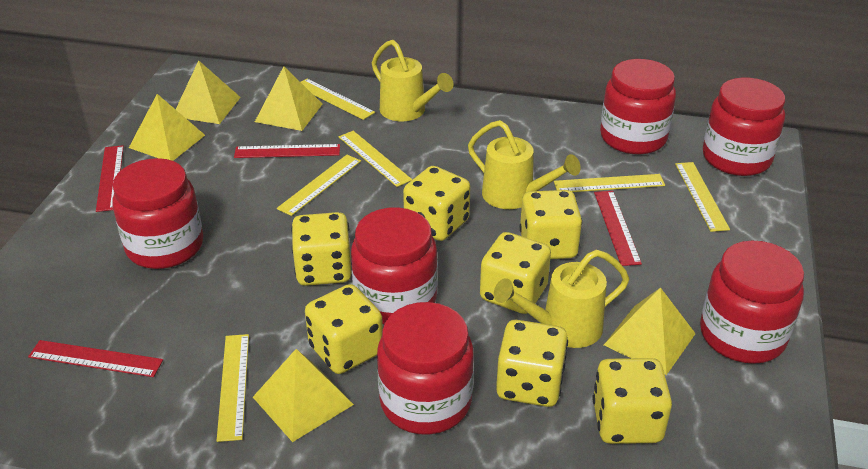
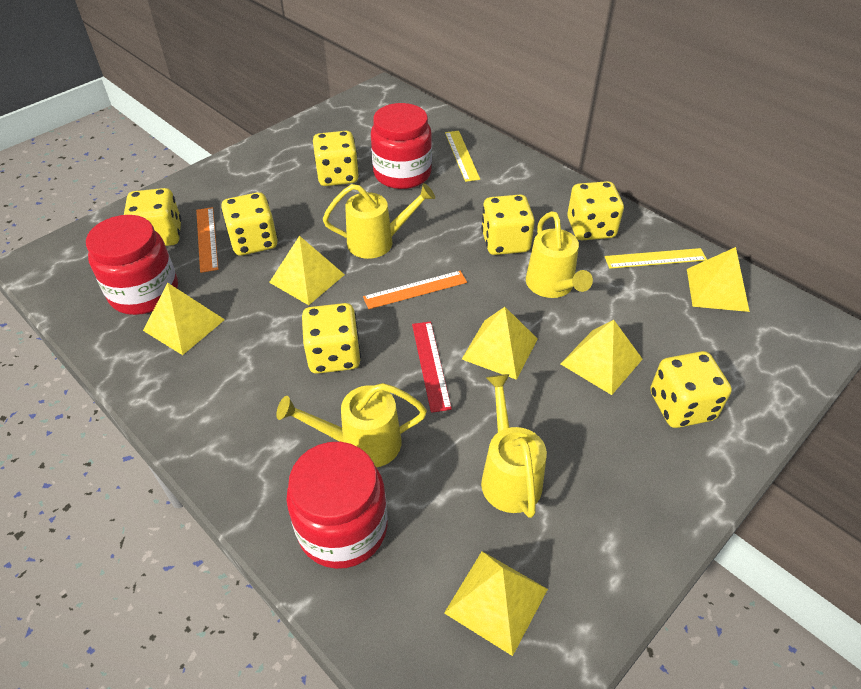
orange ruler: none = 0 -> [196,207,218,273] [363,271,467,309] = 2
red jar: [112,158,203,269] [351,207,438,324] [377,302,474,435] [600,59,676,154] [700,240,804,364] [703,78,785,176] = 6 -> [86,215,178,315] [286,442,388,569] [371,103,432,189] = 3
red ruler: [28,340,163,377] [96,145,124,212] [234,144,340,158] [594,191,642,266] = 4 -> [412,321,452,413] = 1
yellow pyramid: [129,94,205,161] [176,60,241,124] [253,349,354,442] [255,66,322,131] [604,288,696,375] = 5 -> [143,283,225,355] [269,236,345,305] [444,551,548,656] [462,307,537,380] [561,320,642,395] [687,247,750,312] = 6
yellow ruler: [217,334,249,442] [277,155,361,216] [301,79,375,120] [339,131,412,187] [554,174,665,192] [675,162,730,232] = 6 -> [445,131,480,182] [605,248,707,269] = 2
yellow watering can: [372,40,453,121] [468,120,581,209] [494,250,630,348] = 3 -> [276,383,427,467] [323,183,435,259] [481,374,547,518] [526,211,593,298] = 4

